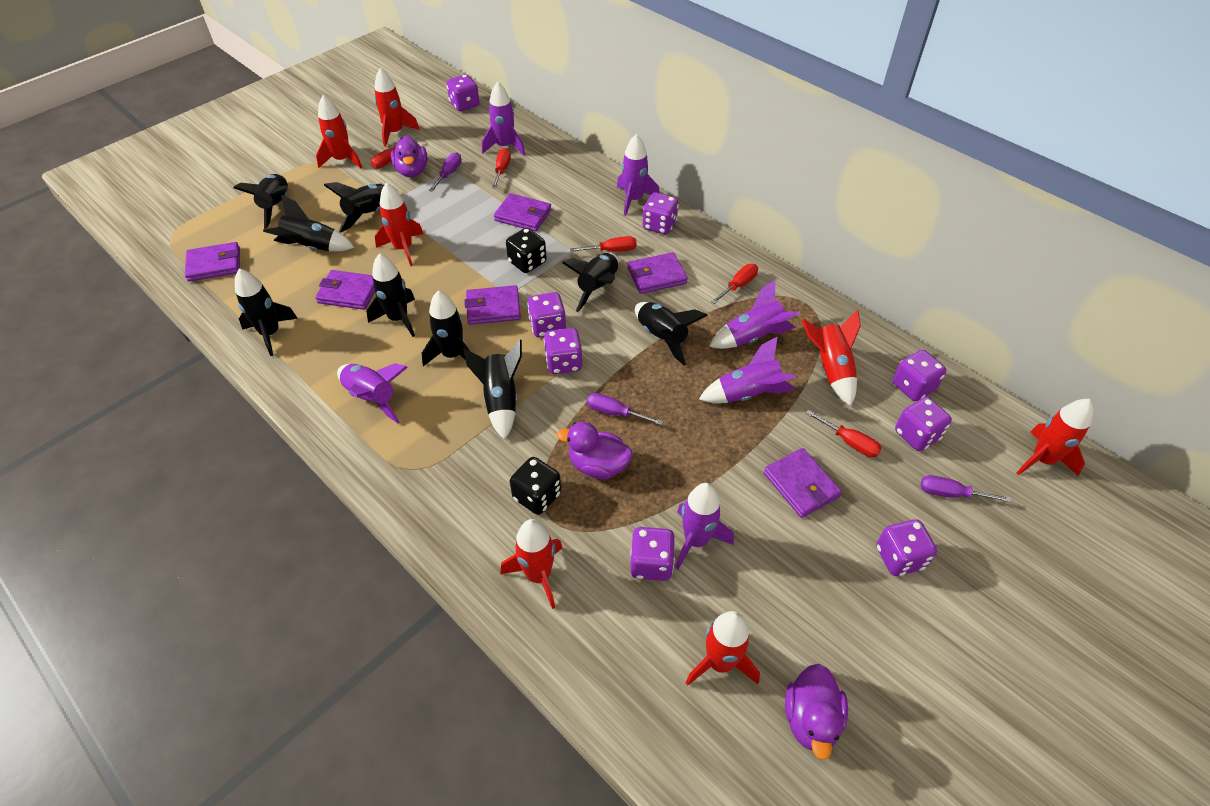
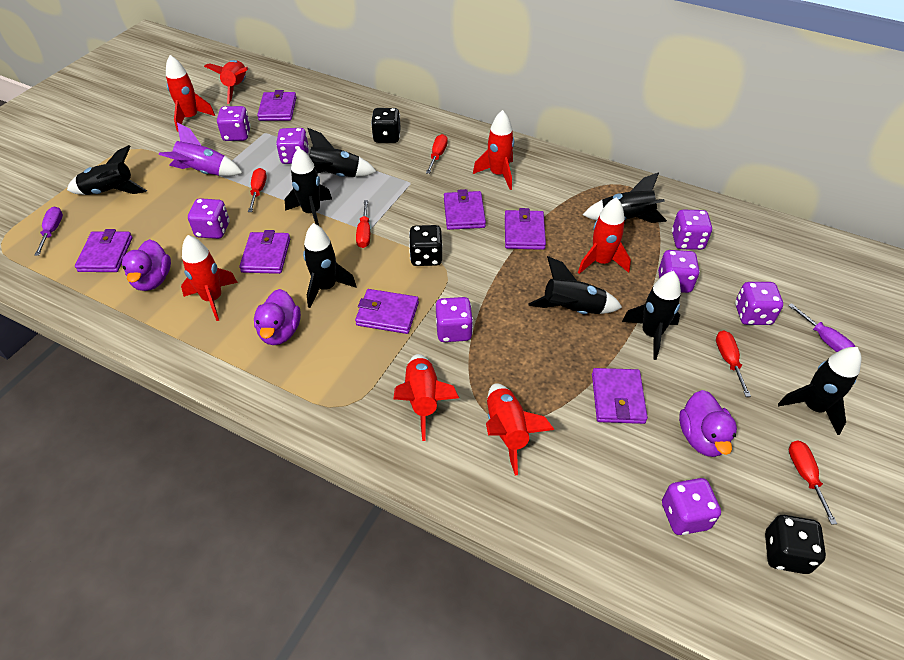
black dice: [506,228,547,273] [510,457,561,515] = 2 -> [371,108,401,143] [409,225,443,266] [765,515,826,574] = 3
black rocket: [234,174,288,229] [235,268,298,356] [263,195,355,251] [324,182,397,233] [367,253,415,337] [422,290,470,366] [463,339,522,440] [563,253,619,312] [635,302,708,365] = 9 -> [67,145,147,195] [285,148,332,226] [303,223,357,308] [307,128,377,177] [528,256,622,314] [583,172,667,223] [622,271,681,360] [778,347,861,435] = 8
purple rocket: [337,363,408,423] [482,82,525,155] [617,134,660,216] [676,483,734,570] [699,336,796,403] [709,280,800,349] = 6 -> [159,122,242,176] = 1
purple screwdriver: [429,152,462,192] [587,393,663,425] [920,475,1011,503] = 3 -> [35,207,63,256] [788,303,855,352] = 2
purple wallet: [185,242,240,282] [315,270,375,310] [464,285,521,325] [494,193,551,232] [627,252,688,294] [764,448,842,518] = 6 -> [75,229,133,272] [239,230,290,274] [257,90,296,121] [355,289,419,334] [444,189,486,230] [505,208,546,250] [592,368,648,424] = 7

